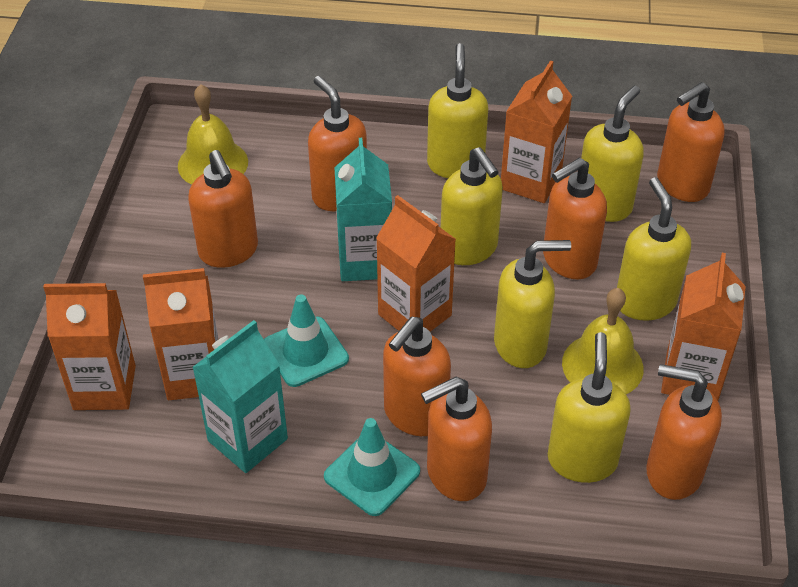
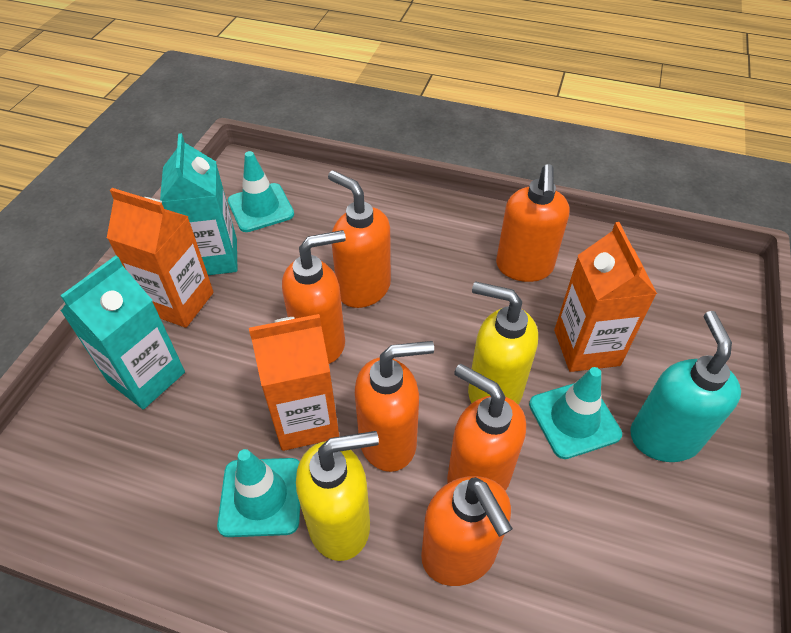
orange carton: [43,283,136,410] [143,268,219,400] [376,195,456,332] [501,60,572,203] [661,253,746,401] = 5 -> [107,188,214,328] [249,314,339,451] [554,222,657,372] = 3
orange soap dispenser: [188,150,258,268] [308,76,367,211] [383,317,451,436] [421,377,492,501] [543,158,607,280] [646,364,722,500] [657,82,725,202] = 7 -> [282,230,346,364] [328,170,391,308] [355,341,434,472] [421,476,513,586] [447,364,526,491] [496,164,570,282] = 6
turquoise soap dispenser: none = 0 -> [630,311,741,462] = 1
turquoise traffic cone: [264,294,349,387] [324,418,420,516] = 2 -> [217,449,300,537] [228,151,294,232] [529,367,622,459] = 3
yellow bell: [178,84,248,185] [562,288,644,394] = 2 -> none = 0
yellow soap dispenser: [427,43,488,178] [441,147,503,265] [494,240,571,368] [548,332,631,483] [581,86,644,222] [617,177,691,321] = 6 -> [296,431,379,561] [468,281,538,404] = 2

